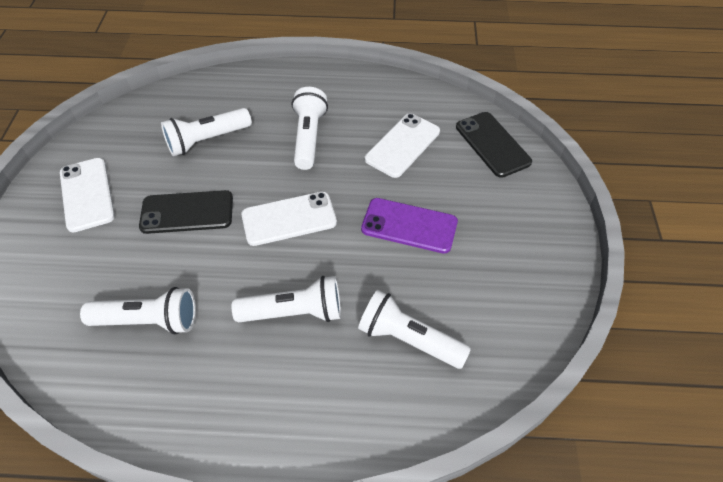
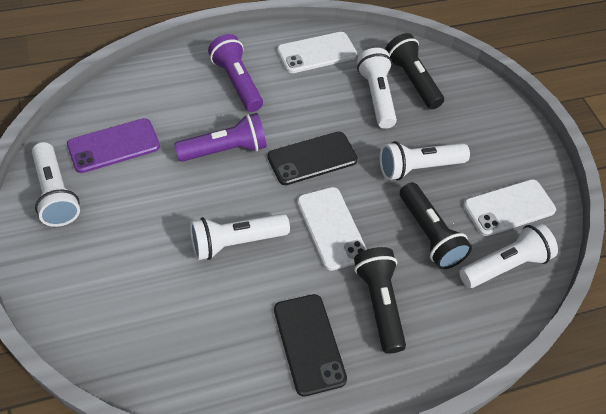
black flashlight: none = 0 -> [354,247,406,354] [385,33,444,109] [400,183,472,269] = 3
purple flashlight: none = 0 -> [174,113,267,162] [208,34,263,112] = 2

